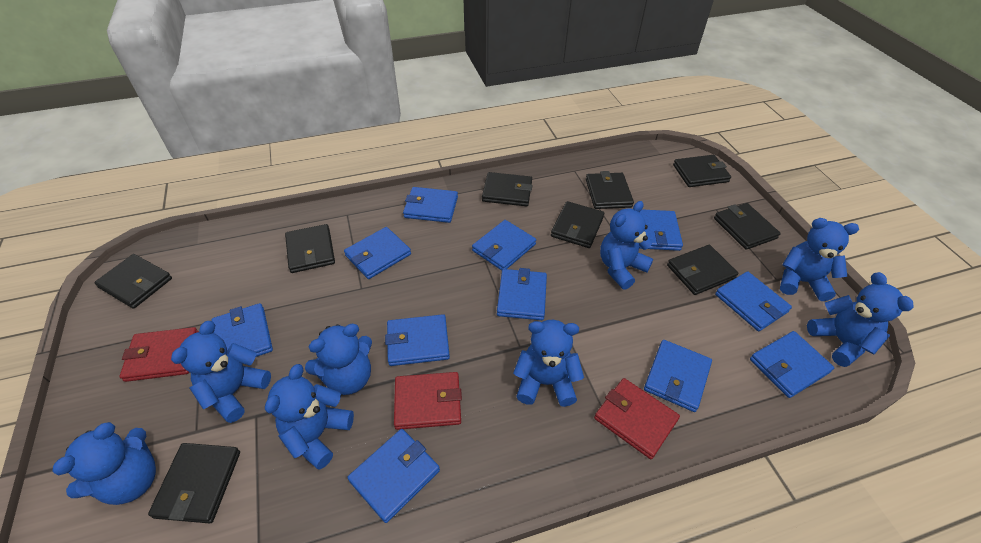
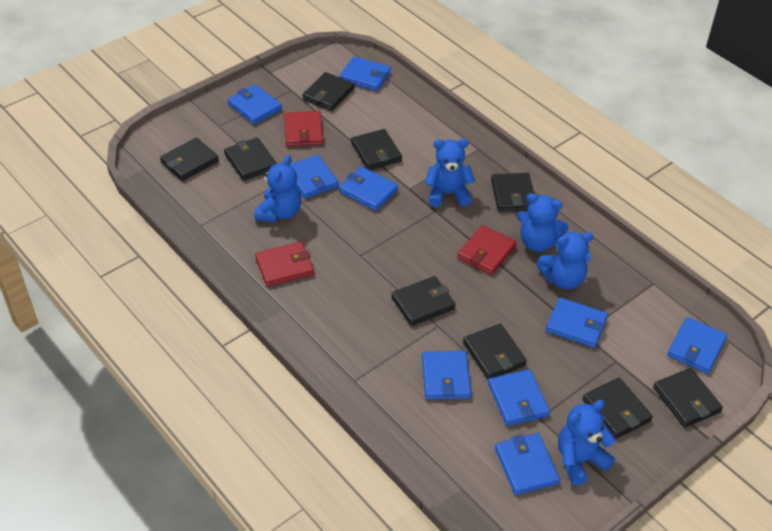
blue teddy bear: [52,422,156,505] [171,321,271,423] [265,364,354,470] [305,324,372,395] [513,320,584,407] [600,201,653,290] [780,218,859,301] [807,272,913,367] = 8 -> [254,155,301,222] [425,138,475,208] [517,193,569,252] [537,232,593,289] [558,400,615,486] = 5
blue wallet: [212,303,273,357] [344,227,411,279] [347,429,440,523] [385,314,450,366] [403,187,458,223] [472,220,536,271] [497,268,547,320] [639,209,683,251] [644,340,712,412] [715,271,792,331] [750,331,834,398] = 11 -> [228,84,282,124] [290,155,339,199] [339,56,391,91] [339,166,398,211] [422,351,471,400] [488,369,550,426] [495,433,560,495] [546,297,608,348] [667,317,727,374] = 9

